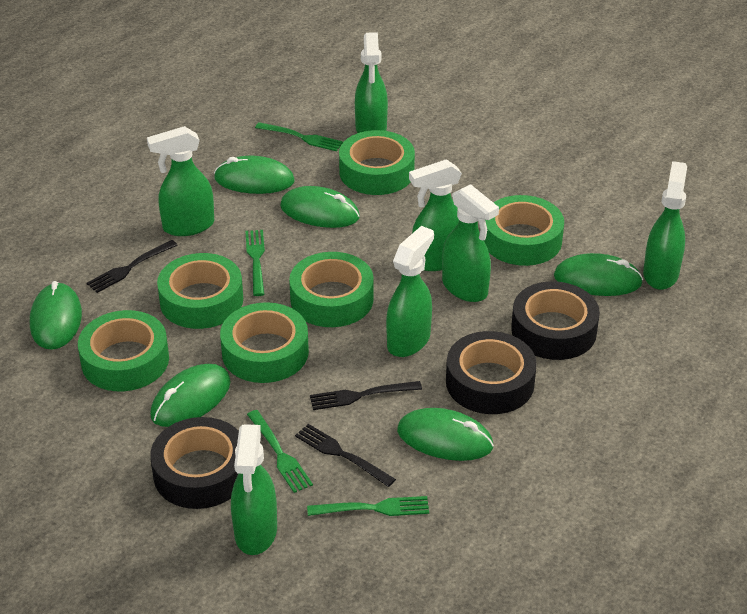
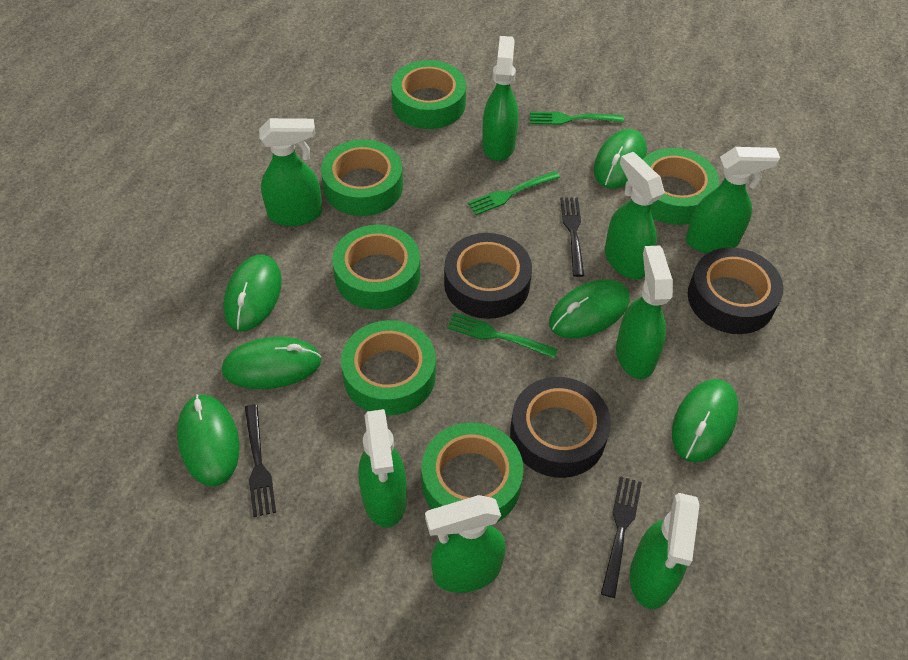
green fork: [245,230,265,296] [247,410,313,493] [255,122,343,151] [307,496,429,516] = 4 -> [447,313,558,358] [467,171,560,215] [530,112,624,125] = 3
green spray bottle: [147,126,214,236] [231,424,277,555] [355,32,388,133] [386,226,434,357] [409,159,462,271] [442,184,499,302] [643,161,687,290] = 7 -> [259,118,322,226] [358,409,407,527] [425,495,506,593] [482,36,518,161] [605,152,664,280] [616,246,673,379] [630,493,699,609] [686,147,780,253] = 8

